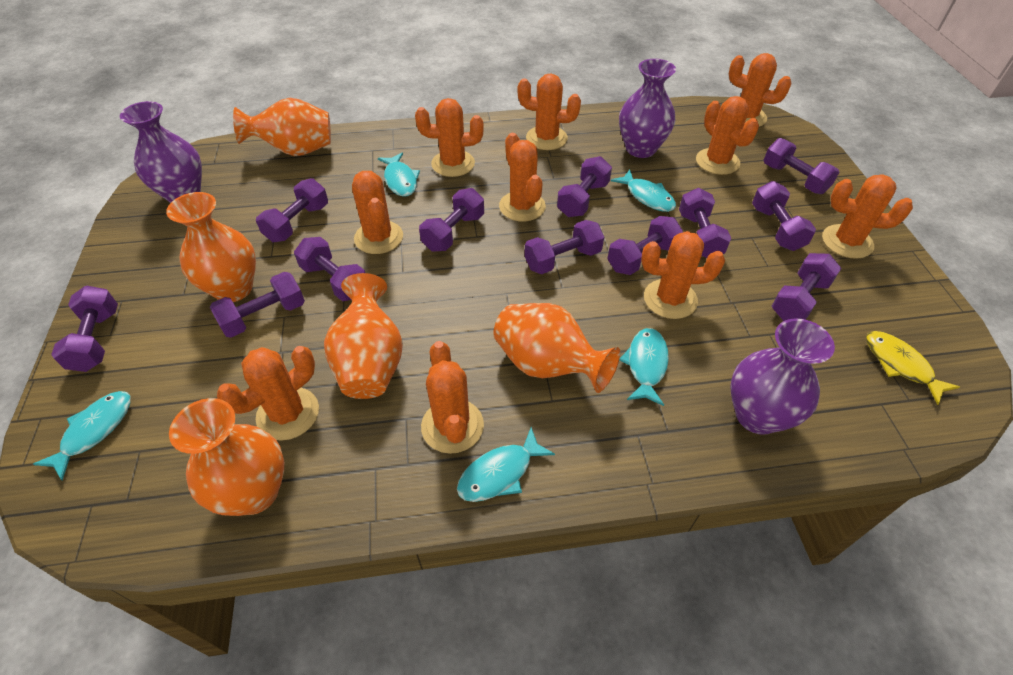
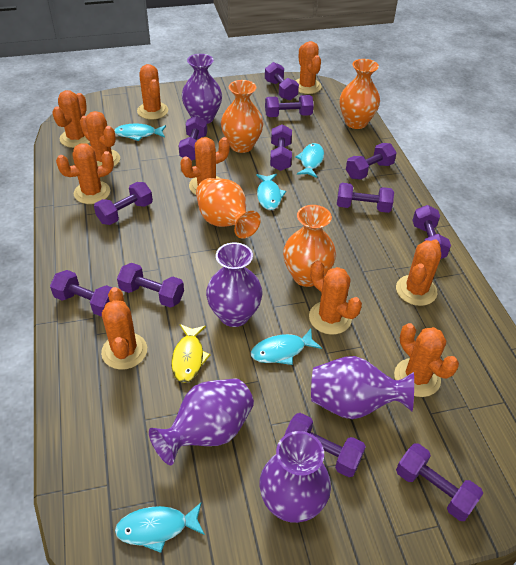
orange vase: [166,192,256,302] [169,398,284,516] [233,98,331,156] [324,273,403,399] [494,303,620,393] = 5 -> [196,178,261,239] [221,80,264,153] [283,205,336,287] [340,59,380,129] = 4
purple vase: [120,101,202,203] [619,59,676,158] [730,318,835,435] = 3 -> [149,378,254,465] [182,54,222,124] [206,242,263,327] [259,431,331,523] [311,356,414,419] = 5

